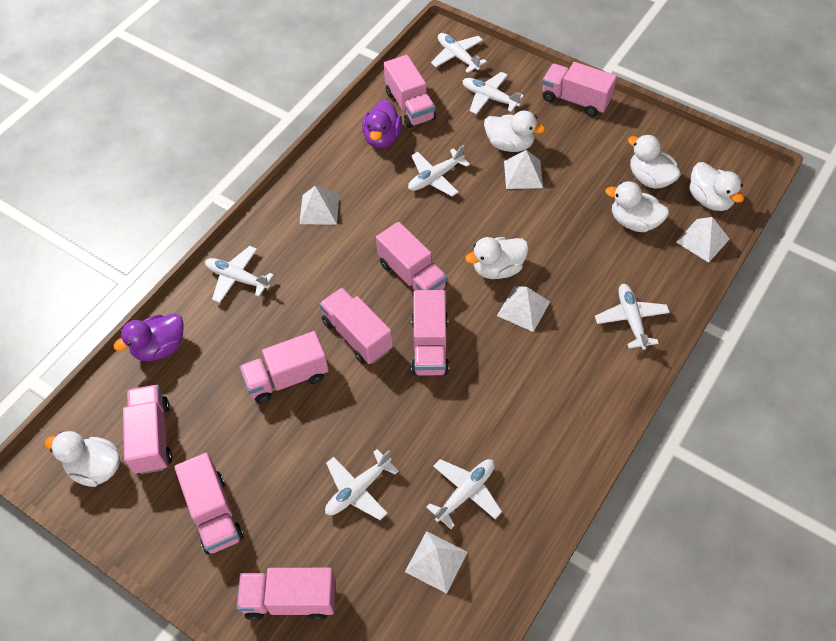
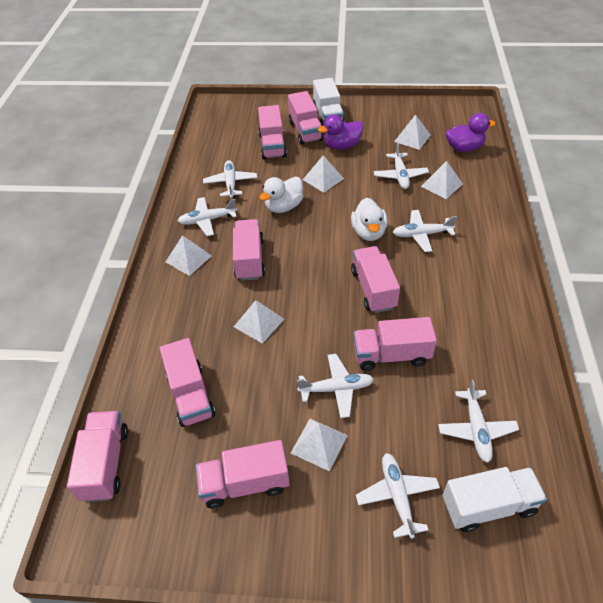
pink truck: [123,385,172,474] [174,453,244,554] [236,568,336,621] [239,331,329,404] [319,288,393,364] [376,222,447,297] [384,55,436,128] [411,290,449,376] [542,62,617,117] = 9 -> [67,411,128,502] [160,338,216,427] [196,440,290,508] [233,219,265,281] [258,105,287,159] [288,91,323,145] [351,246,400,313] [353,317,437,371] = 8
white duck: [45,431,120,487] [465,237,529,279] [484,110,545,152] [605,181,669,232] [628,134,681,189] [689,162,744,211] = 6 -> [259,177,303,213] [351,198,388,241] = 2
white pyramid: [299,186,339,224] [405,531,468,594] [497,286,550,332] [504,150,543,189] [676,217,730,263] = 5 -> [166,235,212,276] [234,300,284,344] [291,419,348,472] [303,155,344,193] [394,114,431,150] [421,161,463,199] = 6
white truck: none = 0 -> [313,78,345,126] [443,467,547,532] = 2

